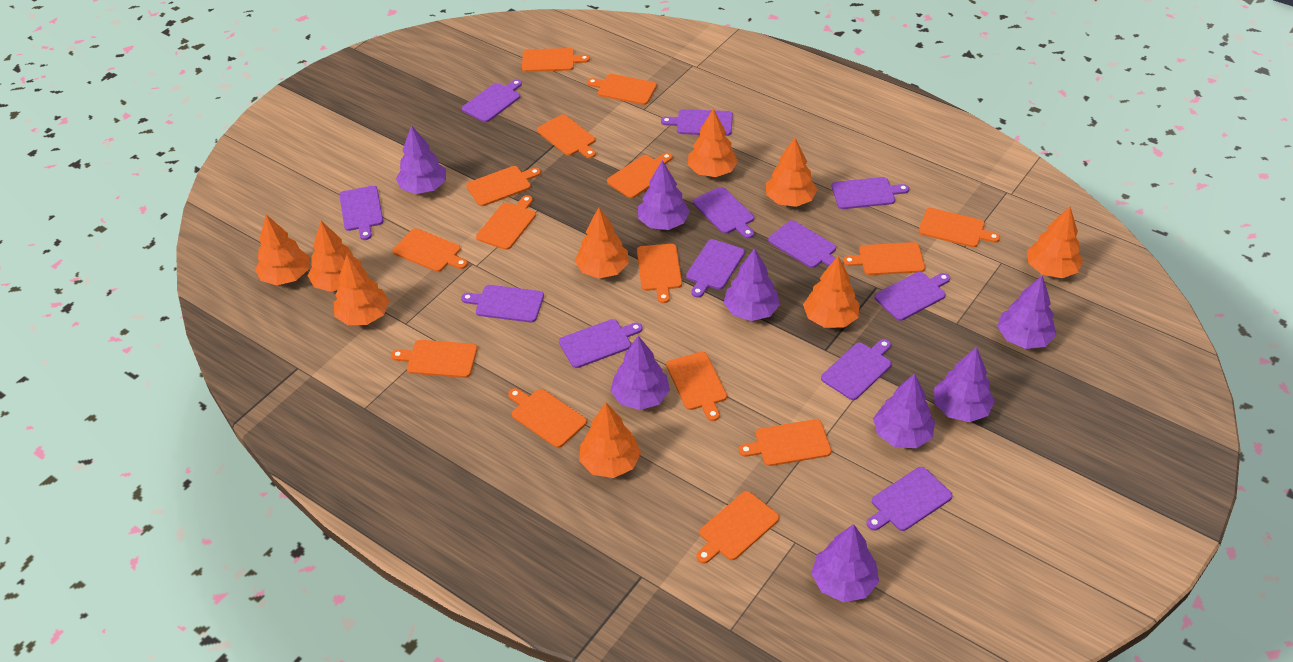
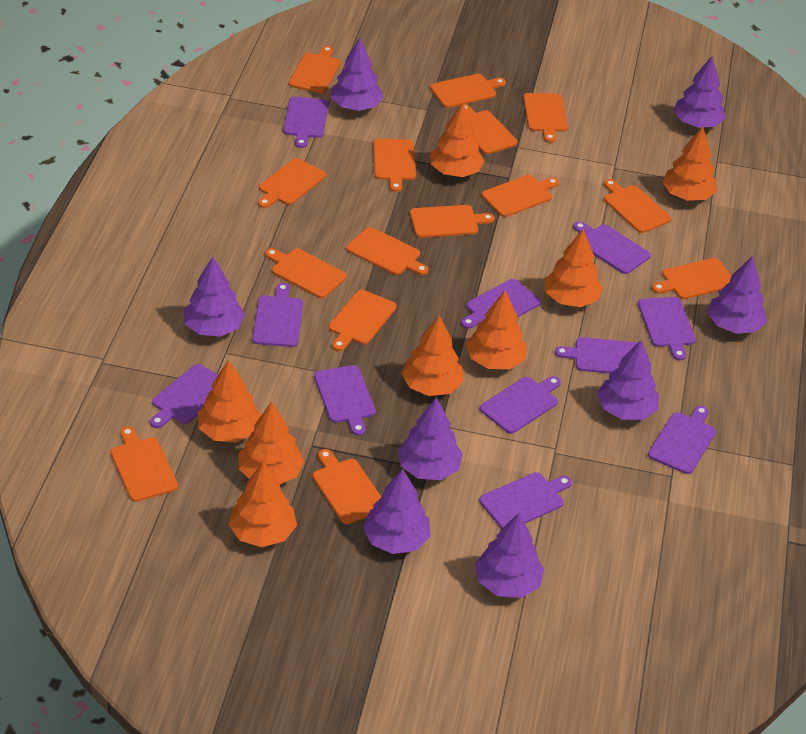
orange tree: [255,215,309,285] [308,221,362,292] [334,254,389,325] [575,207,629,278] [579,403,641,478] [688,108,738,177] [766,138,817,207] [803,256,860,328] [1027,206,1083,278] = 9 -> [197,360,261,442] [228,461,297,547] [239,401,304,484] [401,315,463,396] [430,102,485,177] [466,290,527,369] [544,229,603,307] [662,127,717,201] = 8
purple cutting board: [339,186,383,240] [461,285,544,323] [462,79,522,122] [559,319,643,368] [661,109,733,136] [686,239,745,298] [693,187,754,239] [768,220,836,268] [821,339,892,400] [832,177,909,209] [866,467,953,531] [874,272,950,321] = 12 -> [150,364,218,428] [252,283,303,347] [283,97,329,148] [314,365,376,436] [461,279,541,329] [479,472,572,529] [480,376,561,434] [555,337,638,374] [573,221,651,274] [638,297,696,361] [648,406,716,474] = 11

